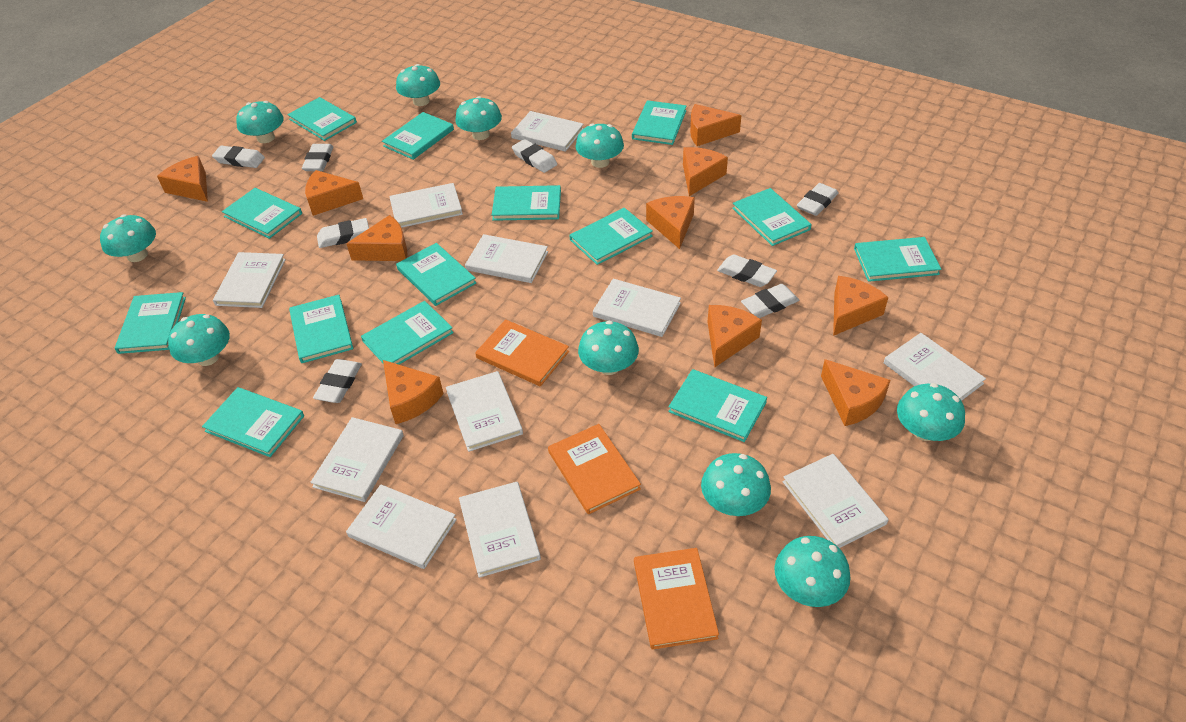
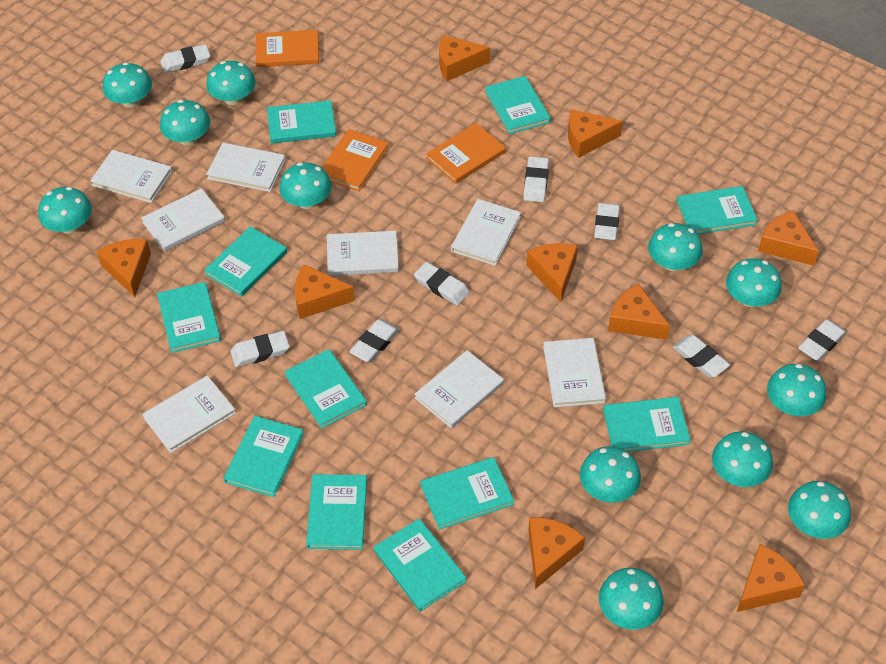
orange cheese: [157,156,208,202] [305,170,363,216] [346,215,408,261] [383,360,444,424] [646,196,695,249] [683,147,728,196] [690,104,741,146] [708,305,762,367] [821,359,890,426] [833,276,888,336] = 10 -> [97,239,151,297] [295,264,355,319] [439,35,490,81] [526,243,578,302] [528,517,585,589] [568,109,623,158] [608,284,670,340] [737,544,805,612] [758,210,819,266] = 9
turquoise book: [115,292,186,354] [202,387,304,457] [222,188,302,239] [288,97,357,141] [289,295,353,363] [361,301,454,365] [382,112,454,160] [396,243,476,306] [492,185,561,221] [570,208,653,265] [632,100,686,145] [668,369,767,442] [732,188,812,246] [854,237,941,282] = 14 -> [157,282,221,353] [204,226,287,297] [224,416,304,497] [267,100,336,144] [285,349,367,428] [306,474,367,550] [374,518,466,612] [420,457,514,530] [485,76,551,134] [603,397,691,452] [677,186,758,234] = 11
turquoise mushroom: [100,214,156,262] [168,314,230,366] [236,101,284,143] [396,64,440,106] [455,96,502,140] [576,123,624,168] [578,321,639,375] [701,453,771,516] [774,536,851,607] [897,383,965,441] = 10 -> [38,187,92,234] [103,62,152,108] [160,100,210,146] [206,61,256,105] [279,162,332,209] [580,446,641,503] [599,568,664,630] [648,223,703,271] [712,431,773,487] [726,258,782,307] [767,364,826,416] [788,481,851,539] = 12
white book: [213,252,286,308] [310,417,404,502] [346,484,457,569] [389,183,463,228] [446,371,523,452] [459,482,541,578] [465,234,548,283] [511,111,584,152] [593,279,681,337] [783,454,889,548] [884,333,986,401] = 11 -> [90,150,172,203] [141,188,225,252] [142,375,236,453] [206,142,286,192] [327,231,399,276] [415,350,504,429] [451,199,521,266] [543,338,606,407] = 8

